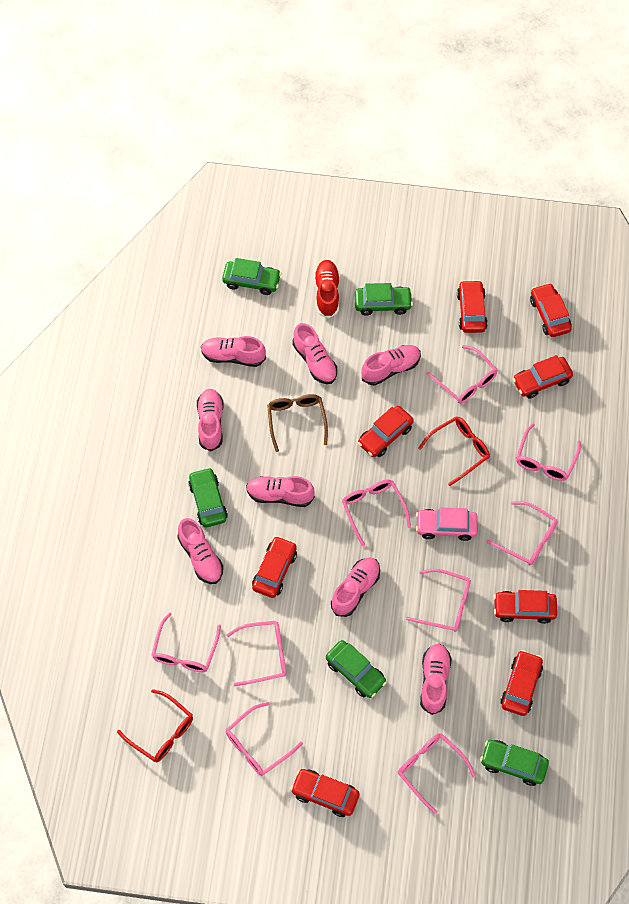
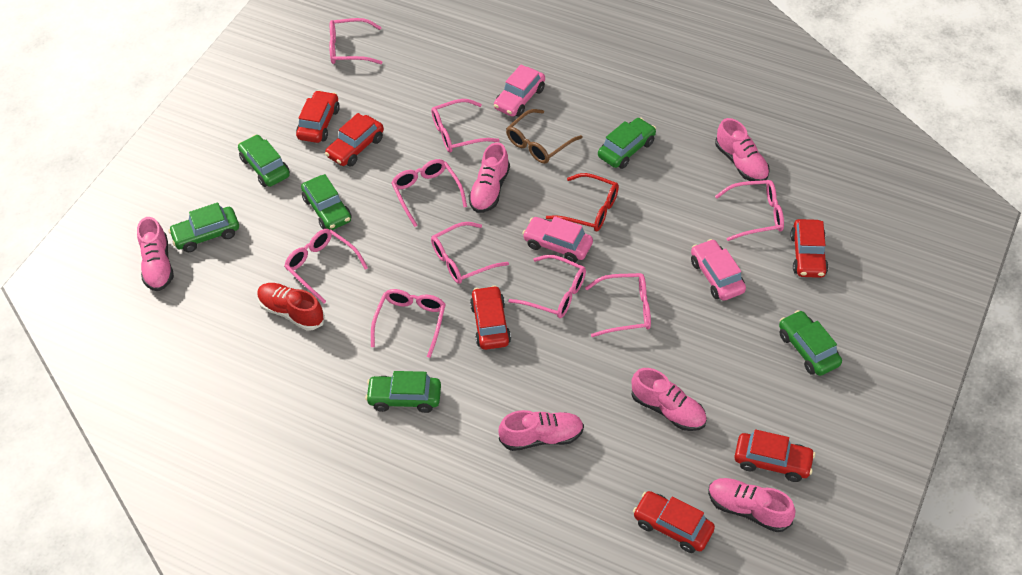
green car: [188,467,228,527] [222,258,281,295] [326,640,387,698] [355,283,413,316] [480,740,549,786] = 5 -> [168,203,239,252] [238,134,290,187] [301,174,352,230] [365,371,441,413] [598,118,656,169] [779,310,842,376] = 6
pink car: [416,507,478,541] = 1 -> [494,65,545,117] [522,216,593,263] [691,239,746,301] = 3
pink shoe: [177,518,223,584] [197,389,224,451] [201,336,266,367] [246,476,315,507] [293,323,337,384] [331,557,380,617] [361,345,421,385] [420,644,452,715] = 8 -> [137,217,174,291] [469,142,510,213] [499,410,584,451] [632,368,707,431] [708,478,796,532] [715,118,770,181] = 6
red car: [252,536,297,598] [291,769,360,817] [358,406,414,457] [457,280,488,333] [494,590,557,624] [500,650,543,716] [513,355,573,399] [530,283,572,337] = 8 -> [296,90,340,143] [325,113,384,167] [470,285,511,350] [633,491,715,553] [734,429,815,482] [790,219,828,278] = 6
red glasses: [117,689,193,763] [418,417,490,486] = 2 -> [546,173,619,232] = 1

